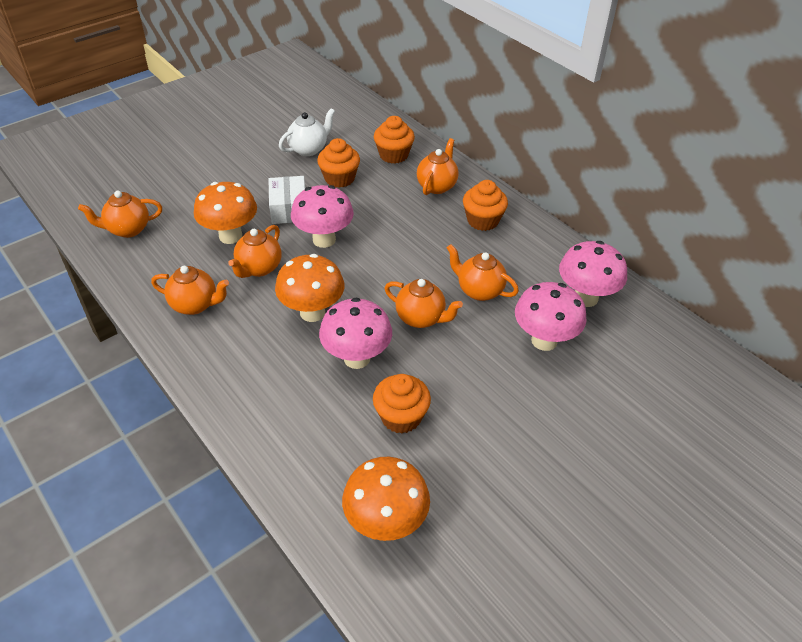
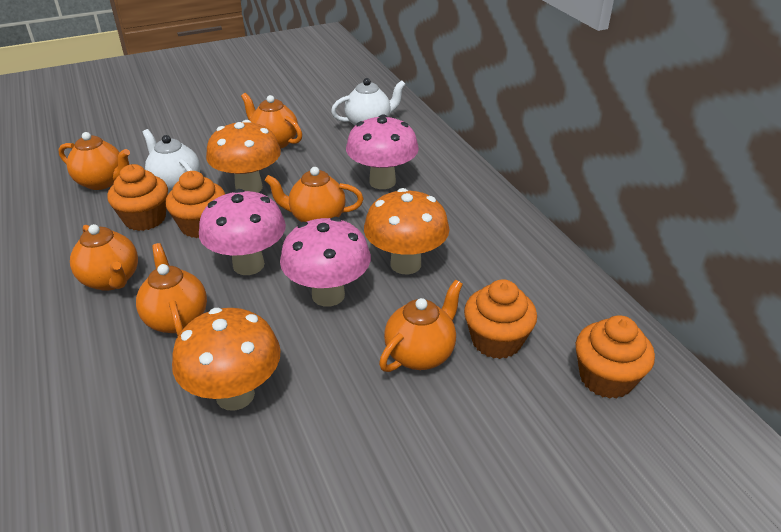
pink mushroom: [291,185,354,248] [319,298,392,369] [515,282,587,351] [559,241,627,307] = 4 -> [199,189,286,275] [280,217,371,307] [346,114,419,189] = 3
white box: [269,176,305,224] = 1 -> none = 0
white teapot: [279,108,335,156] = 1 -> [143,129,200,193] [331,78,406,126] = 2

